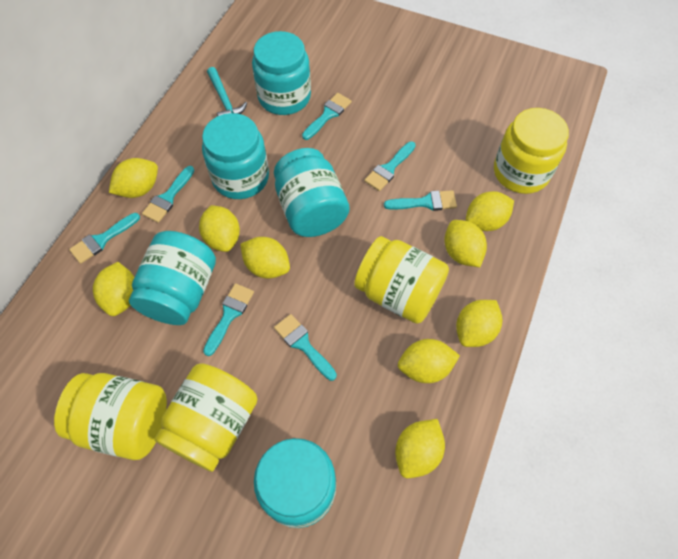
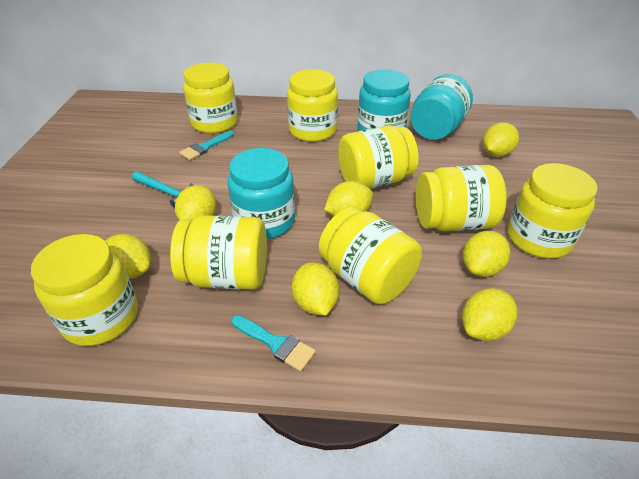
turquoise brush: [69,213,140,264] [142,166,194,223] [203,283,254,356] [274,314,337,381] [302,93,352,140] [364,141,416,191] [384,190,457,211] = 7 -> [179,131,234,160] [231,315,316,372] = 2
turquoise jar: [129,231,216,325] [202,113,269,199] [252,31,311,115] [254,438,336,528] [274,148,349,237] = 5 -> [228,148,295,239] [357,69,411,131] [410,74,473,140] = 3
yellow jar: [54,373,167,460] [154,363,258,472] [354,236,449,324] [494,108,569,194] = 4 -> [31,234,138,346] [170,215,267,290] [183,63,238,134] [287,69,338,142] [319,207,422,304] [338,126,419,189] [416,165,507,231] [508,163,597,258] = 8
yellow lemon: [93,262,134,316] [109,158,158,198] [199,205,240,252] [240,237,290,278] [395,419,445,478] [398,339,460,383] [444,220,487,267] [456,300,502,347] [466,191,514,231] = 9 -> [105,234,151,279] [175,185,216,221] [292,262,339,315] [324,181,373,216] [462,288,518,341] [463,231,510,277] [483,122,519,157] = 7

